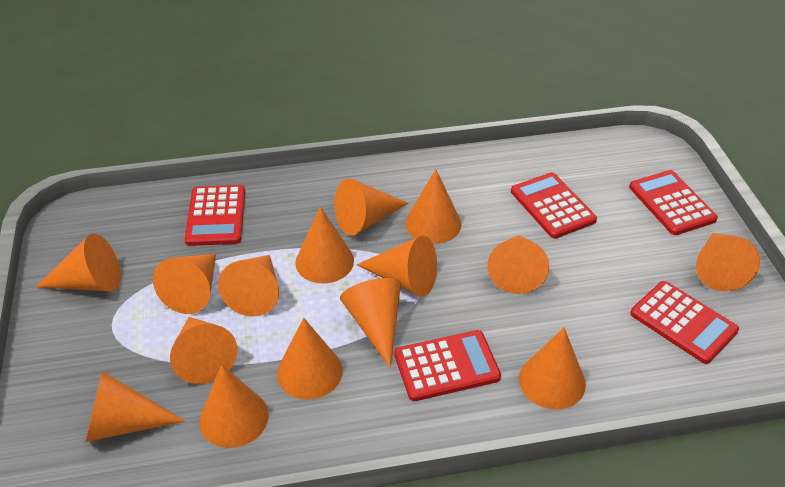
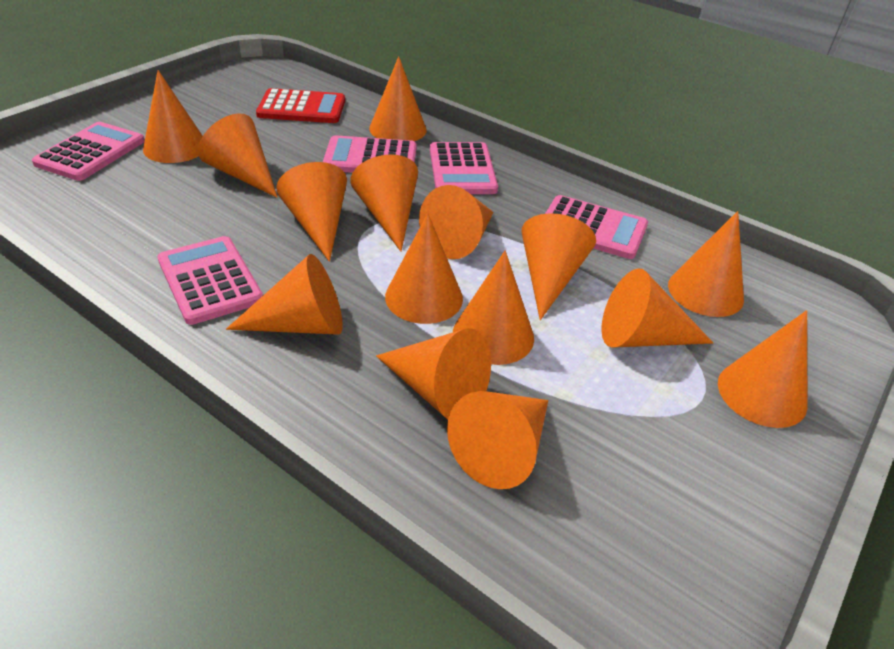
pink calculator: none = 0 -> [32,122,145,181] [157,236,263,325] [323,135,417,173] [430,142,498,194] [545,195,648,259] = 5
red calculator: [185,185,245,246] [394,330,501,401] [511,172,597,239] [629,170,718,235] [630,281,739,364] = 5 -> [256,88,345,123] = 1

